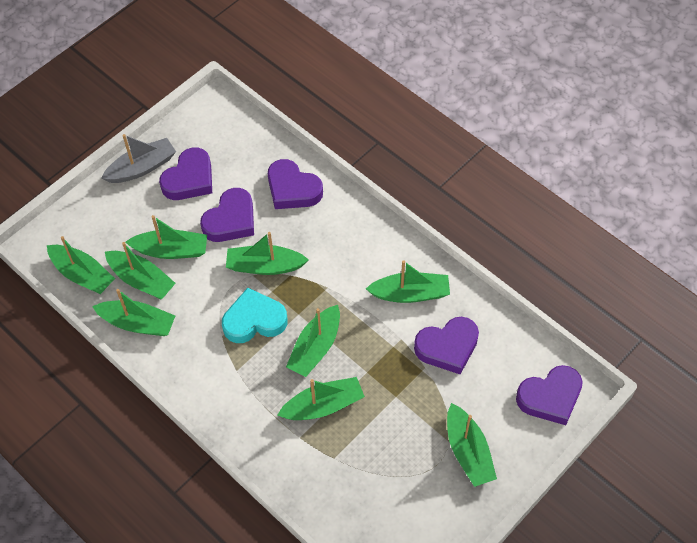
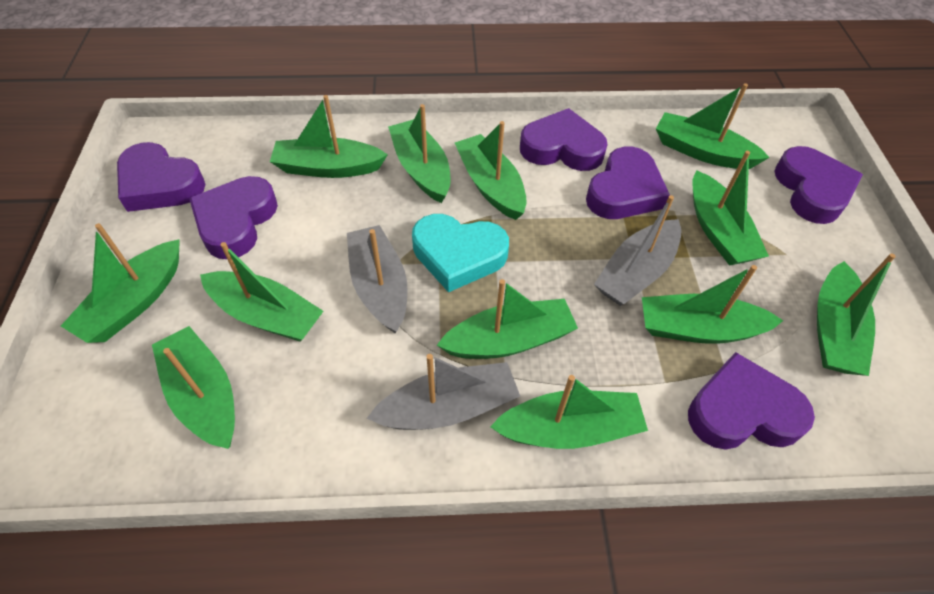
green boat: [47,236,115,294] [92,289,175,336] [105,242,176,299] [126,215,207,259] [226,232,309,275] [278,377,365,420] [286,305,340,377] [366,260,450,303] [447,403,497,487] = 9 -> [61,223,180,343] [152,326,235,449] [200,242,324,341] [270,95,388,178] [388,104,451,203] [437,279,578,359] [455,121,527,220] [490,375,648,449] [642,265,783,344] [656,83,770,169] [692,151,769,266] [817,253,896,376] = 12
grey boat: [101,134,176,183] = 1 -> [347,225,408,333] [366,354,520,430] [594,195,681,306] = 3
purple heart: [159,147,212,200] [200,188,254,242] [268,159,323,209] [414,317,479,374] [516,365,583,425] = 5 -> [117,142,206,212] [189,176,278,259] [520,108,608,171] [586,146,670,219] [688,352,815,449] [774,146,863,224] = 6

